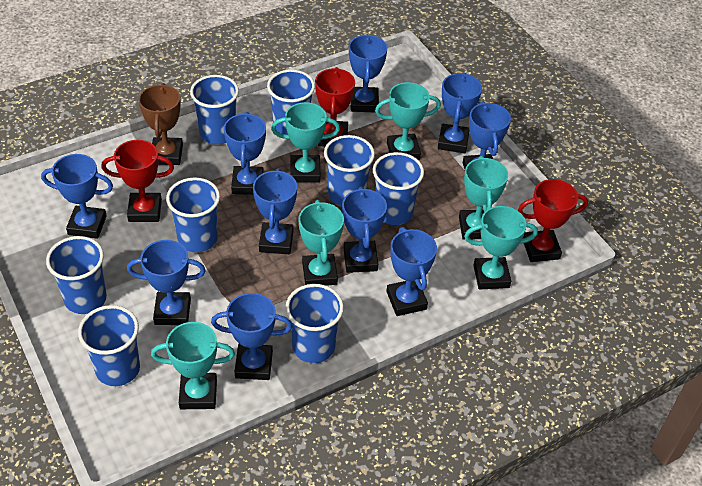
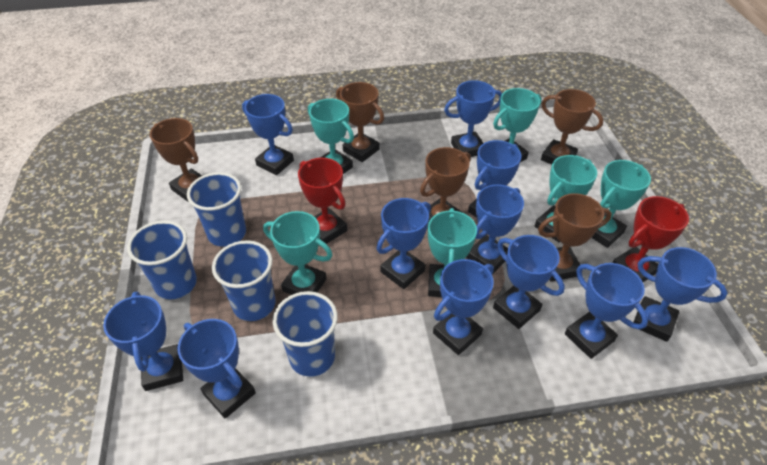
blue cup: [46,236,107,314] [78,305,140,386] [166,178,220,252] [190,75,239,145] [267,70,315,135] [286,284,344,363] [324,135,375,207] [373,152,424,225] = 8 -> [127,221,197,299] [187,172,246,247] [212,240,276,321] [273,291,338,377] = 4
blue trophy: [41,154,113,239] [127,240,206,325] [211,293,292,380] [224,112,266,195] [253,168,297,254] [342,186,387,273] [349,34,387,113] [386,227,437,316] [438,72,482,153] [463,101,511,169] = 10 -> [103,292,183,391] [178,319,256,419] [242,94,294,175] [377,198,431,289] [433,259,494,355] [444,80,502,157] [466,184,524,273] [468,140,521,217] [493,235,565,329] [565,263,648,359] [634,247,728,342] = 11
brown trophy: [138,83,183,165] = 1 -> [150,118,202,202] [336,82,384,162] [420,147,471,223] [538,193,612,282] [541,89,604,164] = 5
red trophy: [101,140,174,222] [315,67,355,147] [518,179,588,262] = 3 -> [298,158,347,244] [612,196,689,282] = 2

